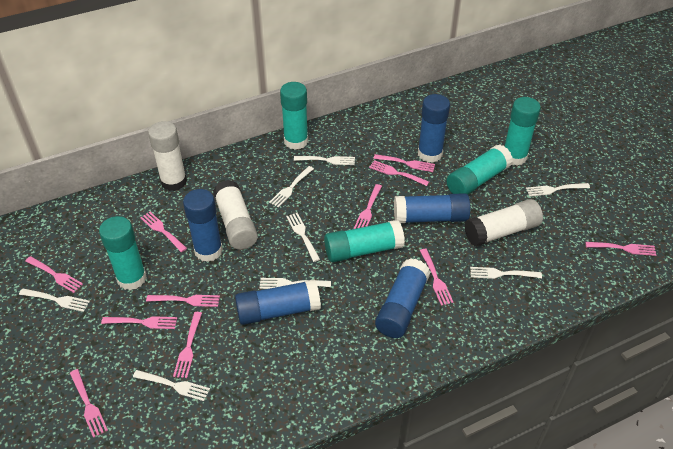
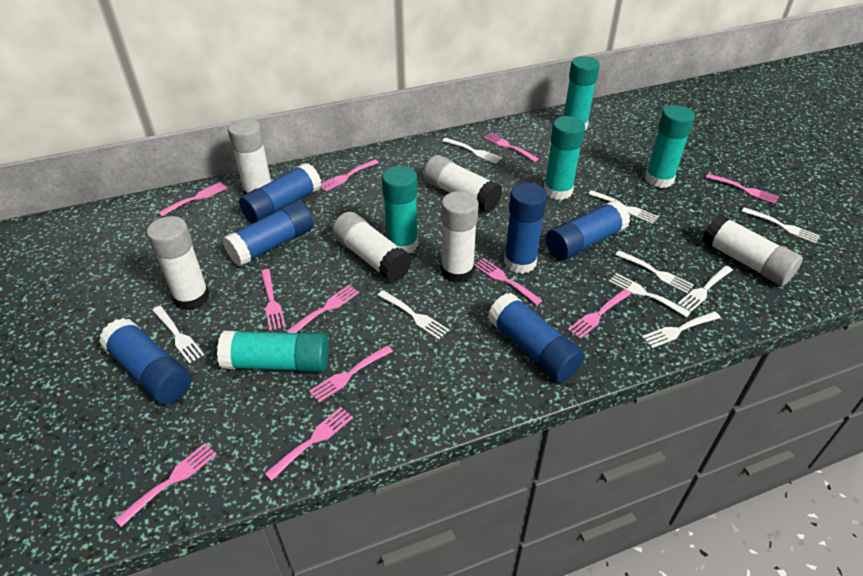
blue glue stick: [183,189,223,262] [235,279,321,325] [375,258,430,338] [394,193,471,223] [418,94,450,163] = 5 -> [99,318,191,404] [223,201,314,267] [239,163,321,224] [488,293,584,382] [504,183,547,274] [546,200,630,260] = 6
white fork: [19,288,90,312] [133,370,210,401] [259,278,331,289] [269,166,314,208] [286,213,320,262] [294,156,355,165] [470,267,542,279] [526,183,590,197] = 8 -> [152,306,204,363] [377,290,449,340] [442,138,502,164] [588,190,659,224] [608,273,691,317] [615,250,694,294] [642,311,721,348] [677,265,733,312] [741,207,820,244] = 9
white glue stick: [148,121,187,191] [213,180,258,250] [464,199,543,247] = 3 -> [147,216,209,310] [228,118,271,195] [332,212,412,282] [424,155,502,213] [441,191,479,283] [702,214,803,286] = 6

